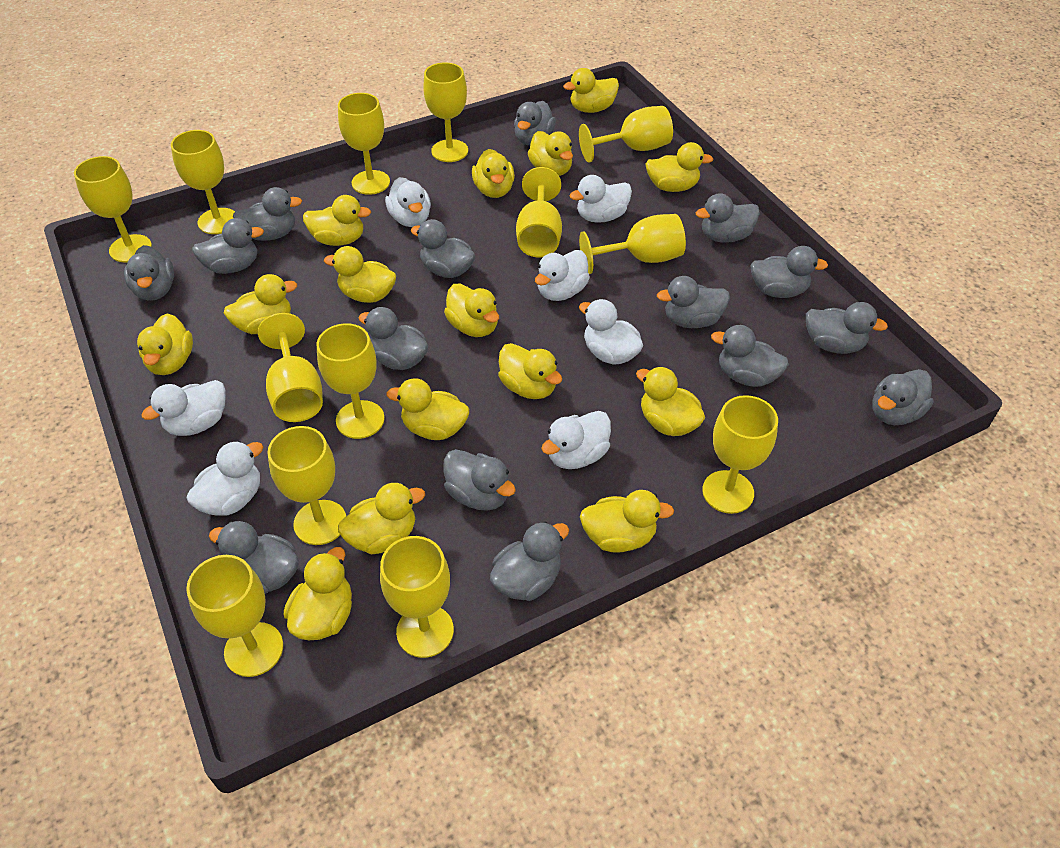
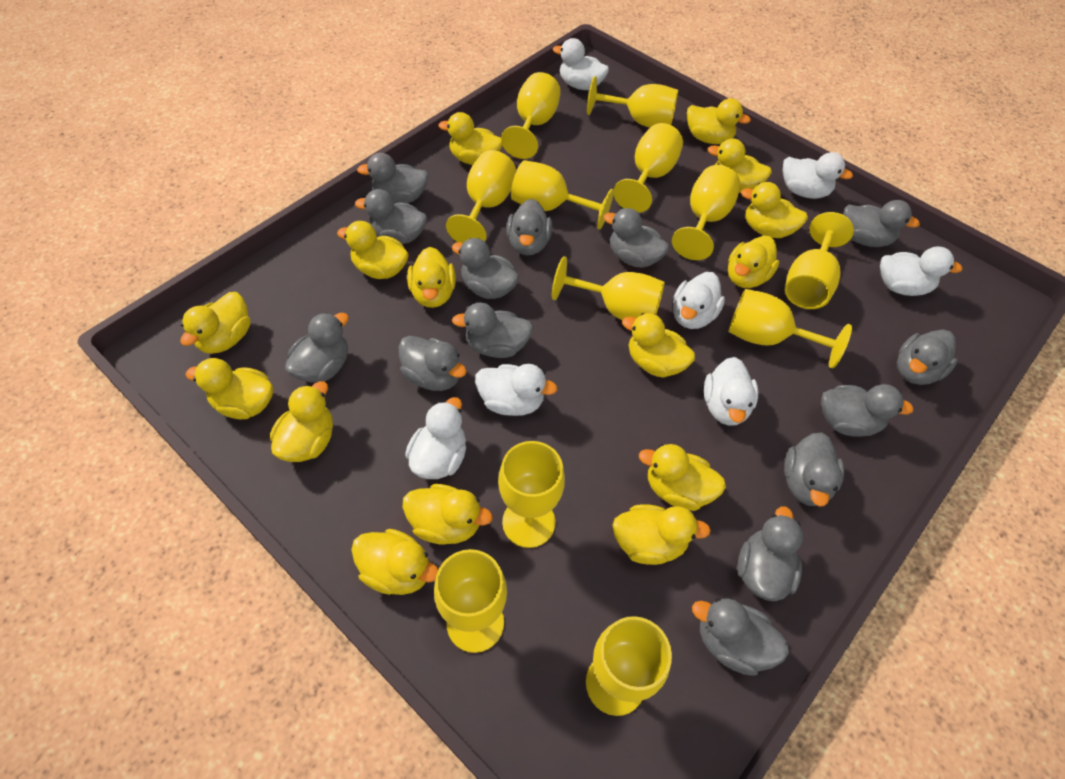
grey duck: [124,245,174,301] [192,218,264,274] [209,521,299,594] [233,187,302,241] [358,307,428,370] [410,219,475,278] [443,449,516,511] [490,522,569,601] [514,101,556,145] [657,276,730,328] [696,193,760,243] [711,325,789,387] [751,246,828,298] [806,302,888,354] [872,369,934,425] = 15 -> [285,313,349,383] [355,189,427,244] [357,153,429,204] [399,336,467,391] [452,238,519,299] [452,302,533,358] [506,199,552,255] [604,208,669,268] [692,598,789,676] [737,506,803,601] [784,433,844,507] [821,384,914,437] [843,200,920,247] [897,329,958,385] = 14
yellow goblet: [74,156,152,262] [171,130,235,234] [186,555,283,677] [258,313,323,422] [268,426,346,545] [316,323,385,439] [338,93,390,195] [380,536,454,658] [423,62,468,162] [516,167,562,257] [579,106,673,163] [579,214,686,274] [702,395,778,514] = 13 -> [434,549,507,653] [446,150,516,243] [498,441,565,548] [501,72,561,159] [511,160,614,230] [552,256,665,320] [586,616,672,716] [587,76,678,128] [614,123,683,213] [672,165,740,260] [728,289,852,368] [785,212,854,309] = 12

